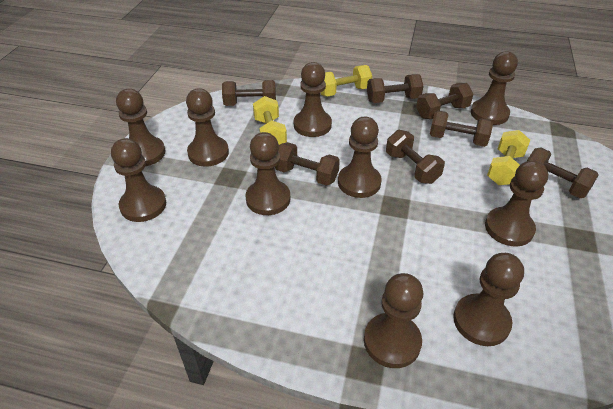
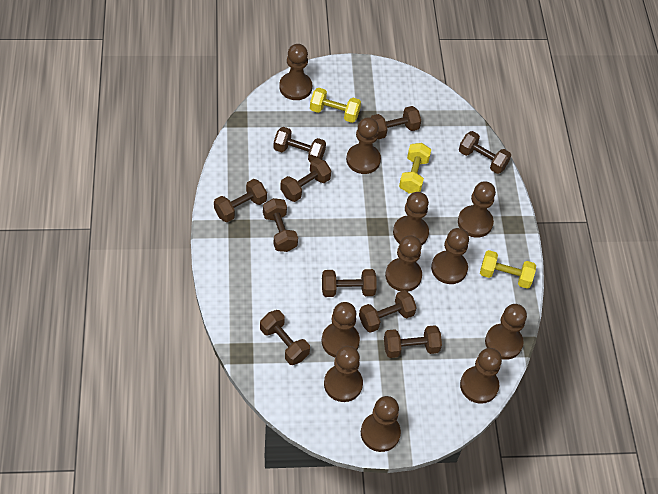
brown dumbbell: [222,80,276,106] [275,142,340,186] [367,74,423,103] [386,130,445,184] [416,83,474,119] [430,111,493,147] [527,148,598,198] = 7 -> [214,179,267,222] [260,310,310,365] [263,198,298,252] [273,127,326,162] [280,158,331,202] [322,269,377,297] [359,290,417,333] [370,106,421,139] [384,325,442,358] [459,131,511,174] = 10
brown pawn: [111,138,166,222] [116,89,165,166] [186,88,229,167] [245,132,290,215] [294,62,332,137] [338,117,382,198] [364,273,423,368] [453,253,524,346] [471,51,518,125] [485,160,548,246] = 10 -> [279,44,312,100] [321,302,360,357] [324,346,363,402] [346,118,381,174] [361,396,401,452] [385,235,422,292] [393,192,429,246] [431,228,469,284] [458,182,496,238] [460,348,502,404] [485,304,527,360] = 11

